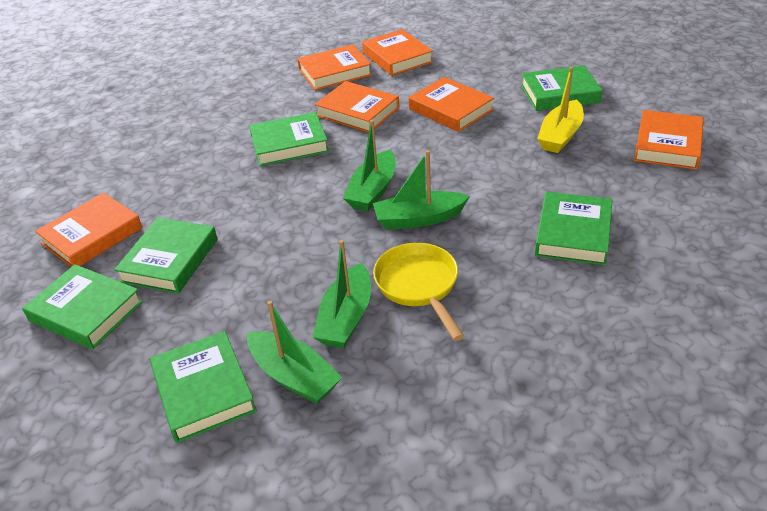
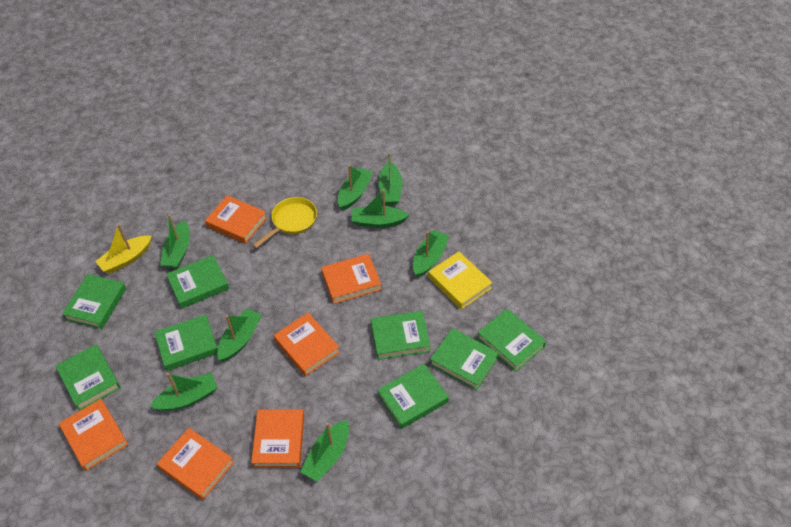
green boat: [247,301,342,404] [313,240,371,348] [343,120,395,211] [373,150,470,230] = 4 -> [150,373,217,411] [160,215,190,269] [217,308,262,362] [300,420,349,482] [338,165,373,210] [351,189,409,228] [379,152,402,205] [413,230,449,277] = 8
green book: [22,264,143,349] [114,217,217,294] [150,331,257,443] [249,112,329,166] [521,65,603,111] [535,192,612,265] = 6 -> [55,344,121,411] [62,274,126,329] [155,315,218,371] [166,255,229,309] [371,311,430,360] [377,364,449,429] [430,328,499,390] [477,309,546,372] = 8
yellow book: none = 0 -> [428,251,493,310] = 1

